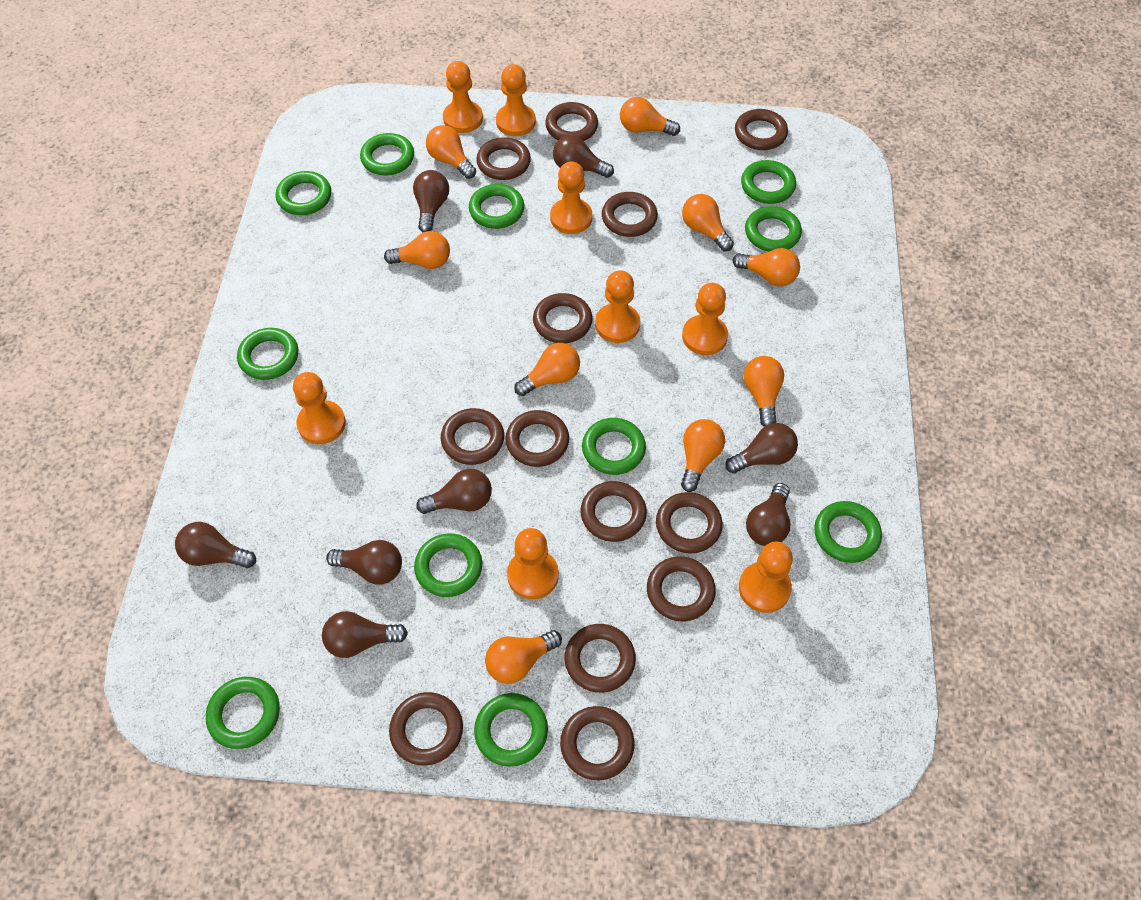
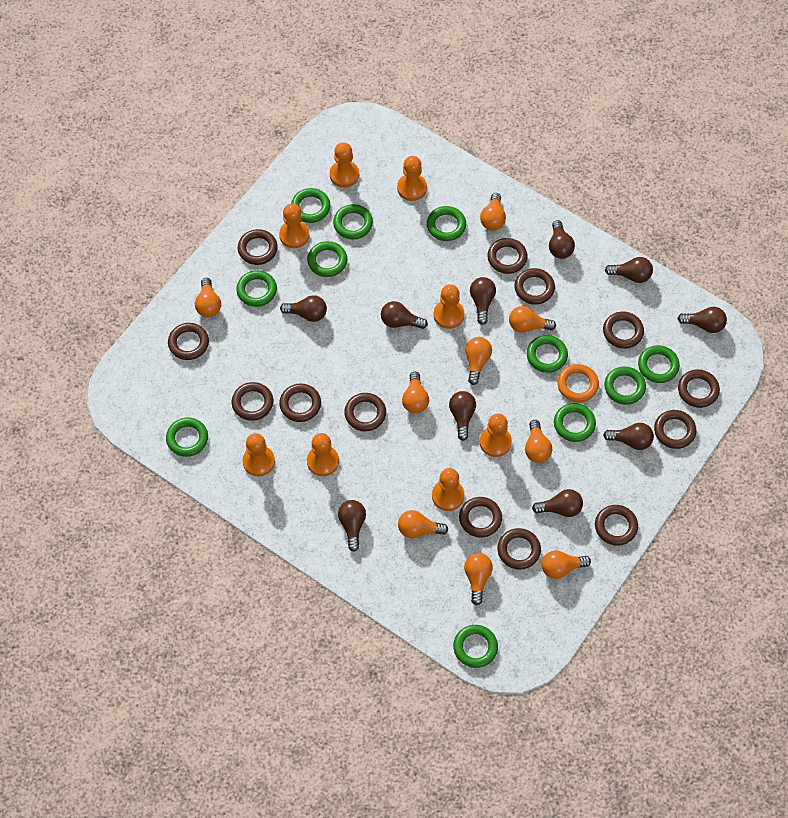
brown light bulb: [175,522,256,568] [322,611,408,658] [326,540,402,585] [413,170,449,232] [416,469,492,514] [553,135,614,178] [725,423,798,473] [746,483,790,546] = 8 -> [280,295,327,322] [338,500,366,552] [381,301,428,329] [449,391,476,441] [470,277,496,325] [532,489,583,517] [549,220,575,259] [603,423,654,450] [605,257,653,283] [677,307,727,333] = 10
orange ring: none = 0 -> [557,364,599,402] = 1

